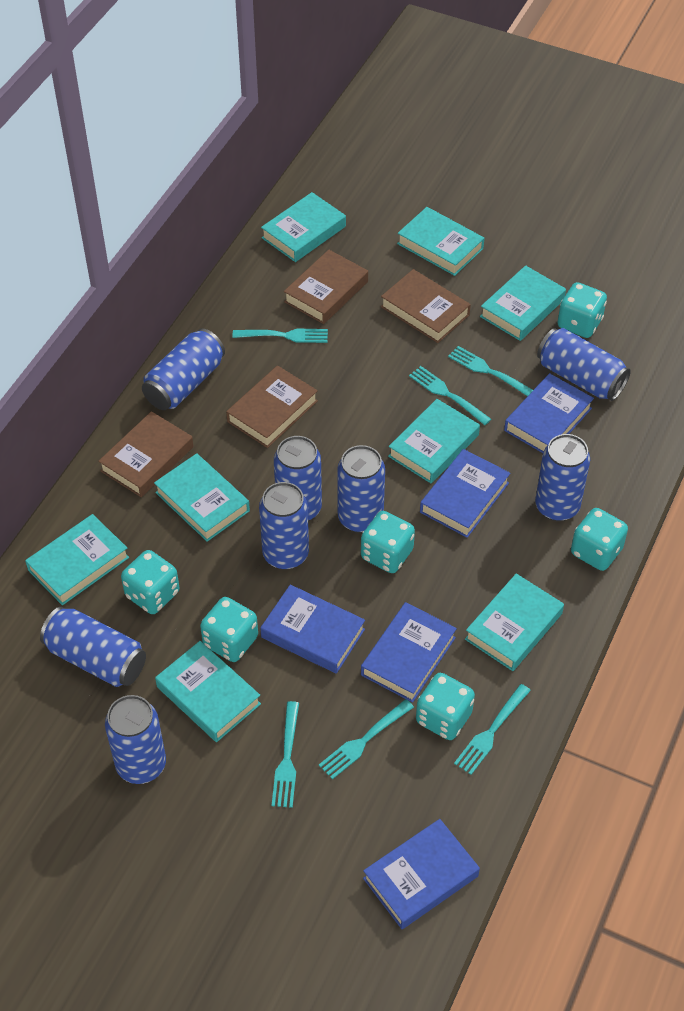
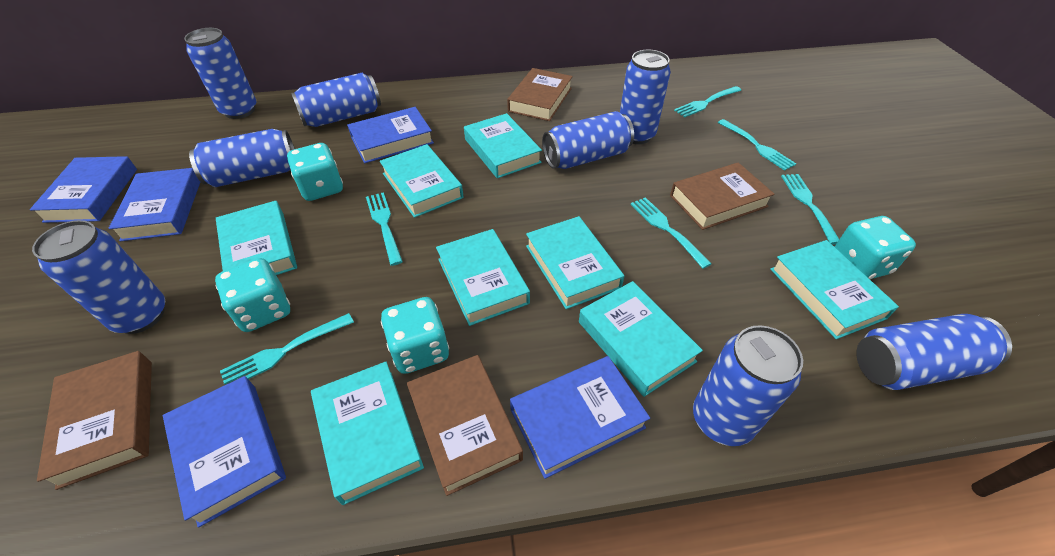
turquoise dice: [121,550,180,614] [200,597,258,662] [361,511,415,573] [416,673,475,740] [557,282,607,338] [571,508,628,571] = 6 -> [215,258,290,332] [287,143,343,201] [381,297,449,374] [834,216,916,279] = 4

